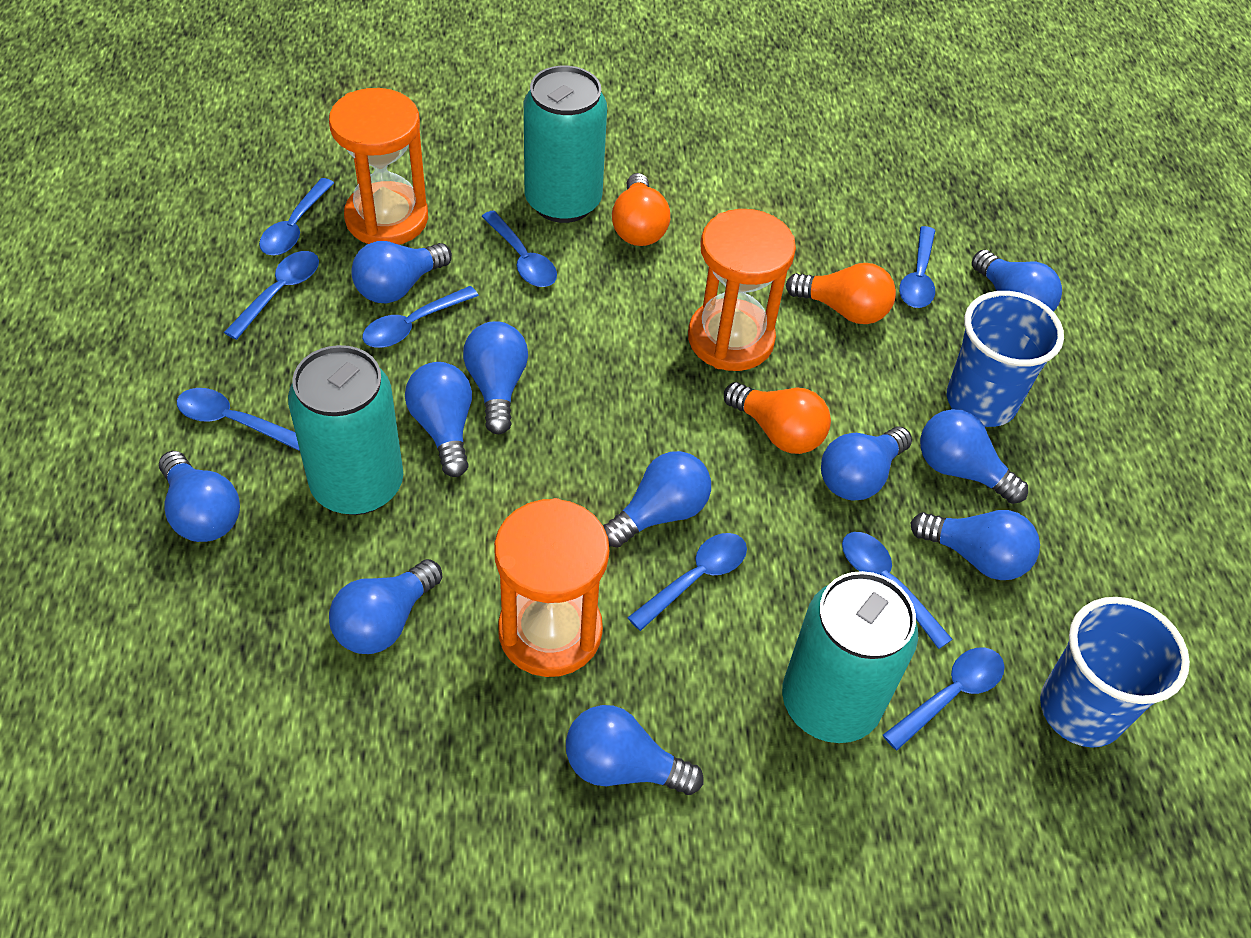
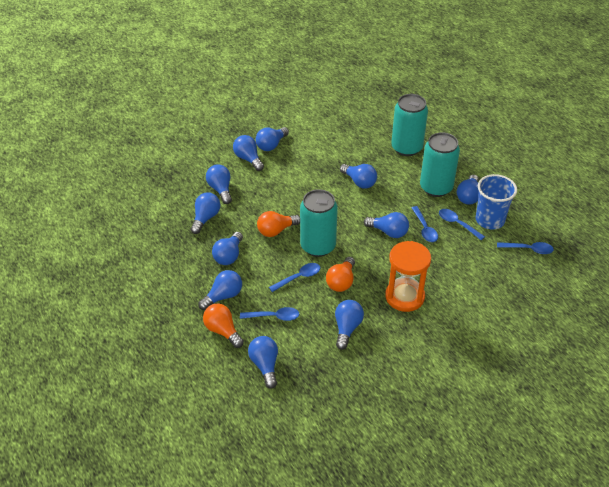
blue cup: [947,291,1064,427] [1040,597,1190,748] = 2 -> [476,174,517,229] = 1
blue spoon: [177,388,300,451] [224,251,319,340] [259,178,334,255] [362,286,479,348] [481,210,557,287] [627,533,747,631] [842,532,953,649] [883,648,1005,750] [899,226,935,308] = 9 -> [240,307,299,321] [269,263,320,292] [412,206,438,242] [439,209,485,240] [497,242,554,254] = 5
orange hourglass: [329,88,428,245] [494,498,609,677] [688,209,796,371] = 3 -> [385,241,431,312] = 1

